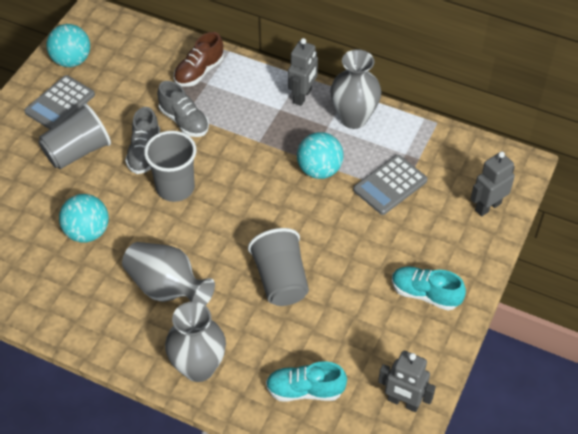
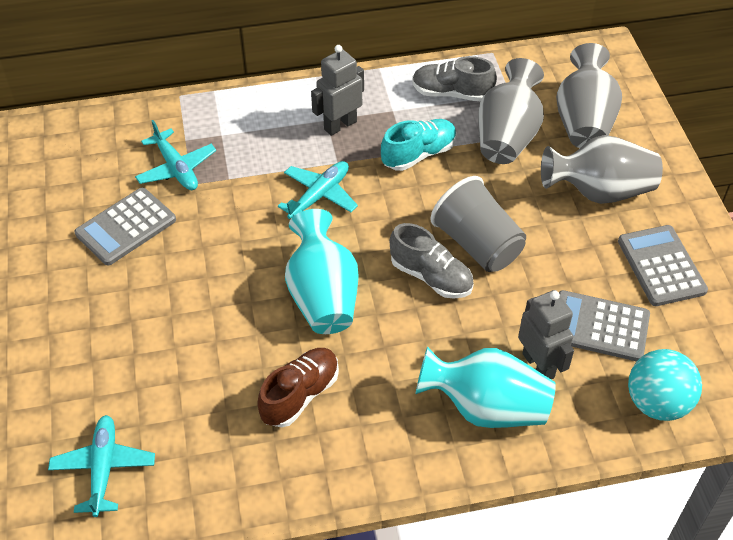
grey calculator: [24,75,95,129] [353,155,428,215] = 2 -> [74,187,176,266] [559,290,650,362] [618,225,708,306] = 3
grey cup: [38,103,111,169] [144,131,197,202] [248,228,309,306] = 3 -> [430,176,526,272] = 1
grey robot: [288,38,318,106] [378,351,436,412] [470,151,515,217] = 3 -> [311,45,364,136] [518,290,574,379] = 2
turquoise ball: [46,24,90,67] [59,194,109,243] [297,132,343,179] = 3 -> [628,349,702,421] = 1
turquoise plane: none = 0 -> [48,415,155,517] [135,120,216,190] [278,161,358,219] = 3
turquoise shoe: [266,361,347,402] [392,266,466,310] = 2 -> [381,119,457,171] = 1
turquoise vase: none = 0 -> [285,209,359,334] [415,346,556,428] = 2

